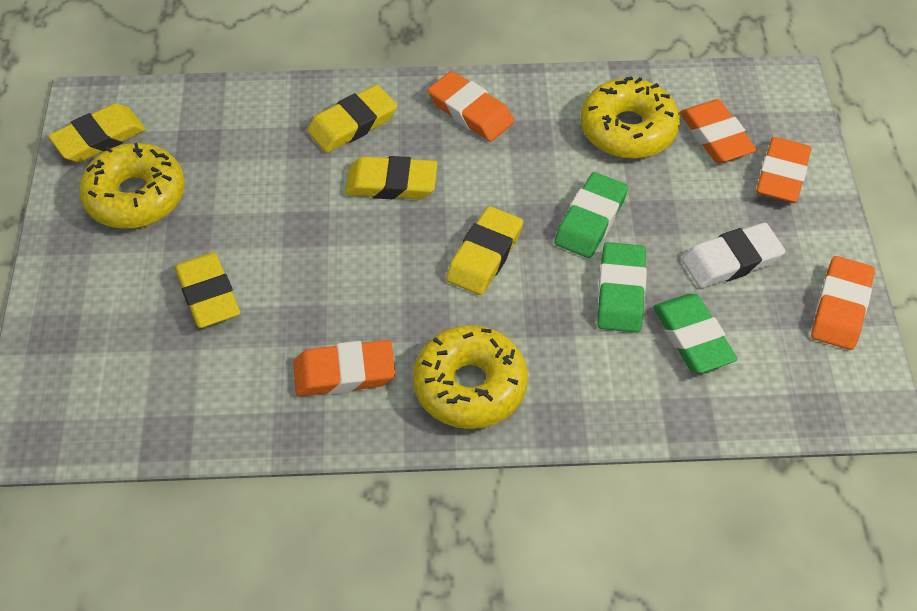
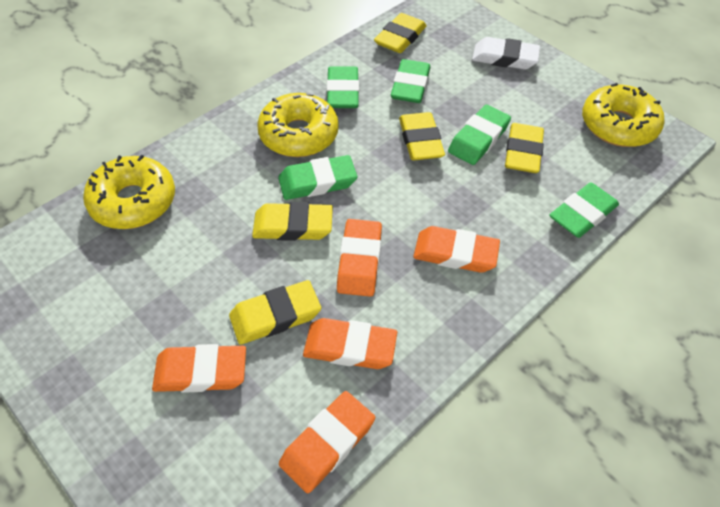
green eraser: [554,172,628,258] [597,242,647,333] [653,294,738,373] = 3 -> [278,155,357,200] [327,66,359,108] [391,59,430,103] [448,105,511,165] [550,182,619,238] = 5

